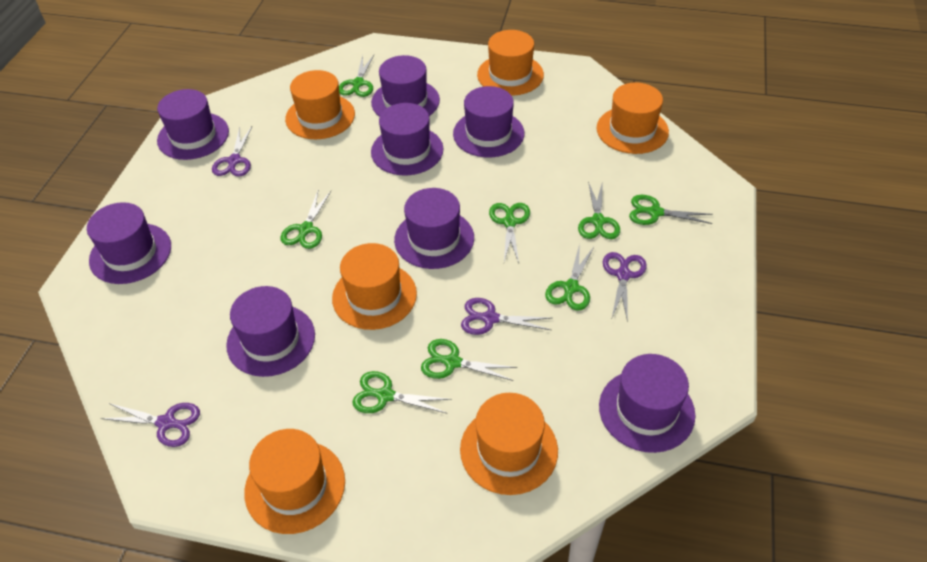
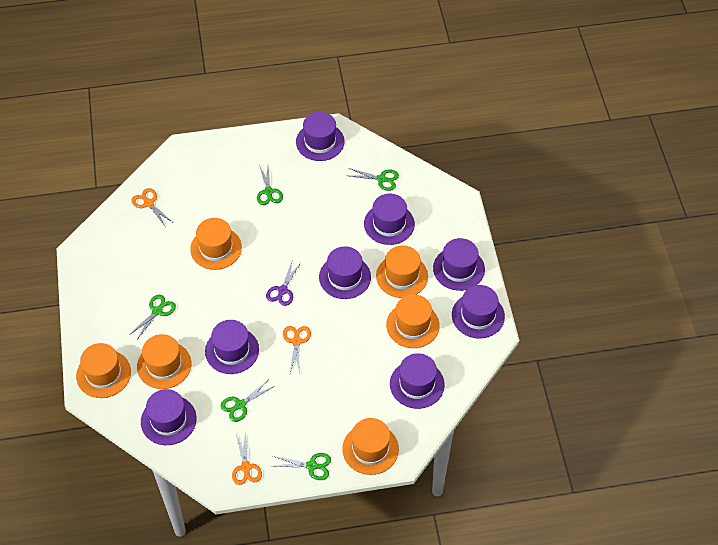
green scissors: [281,191,331,249] [339,55,374,97] [352,371,451,413] [421,339,517,381] [489,203,530,263] [545,244,594,311] [578,181,620,239] [629,195,713,225] = 8 -> [129,295,176,338] [221,380,274,422] [257,165,283,205] [273,453,331,480] [349,168,399,191] = 5
orange scissors: none = 0 -> [132,188,172,227] [232,431,262,485] [283,326,311,373] = 3
purple scissors: [101,403,200,447] [212,127,252,176] [461,298,551,335] [603,252,647,322] = 4 -> [266,262,301,306] = 1

